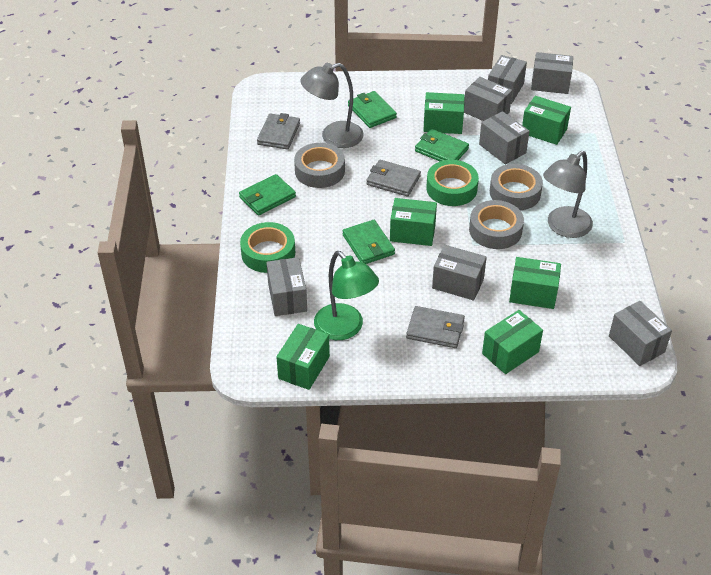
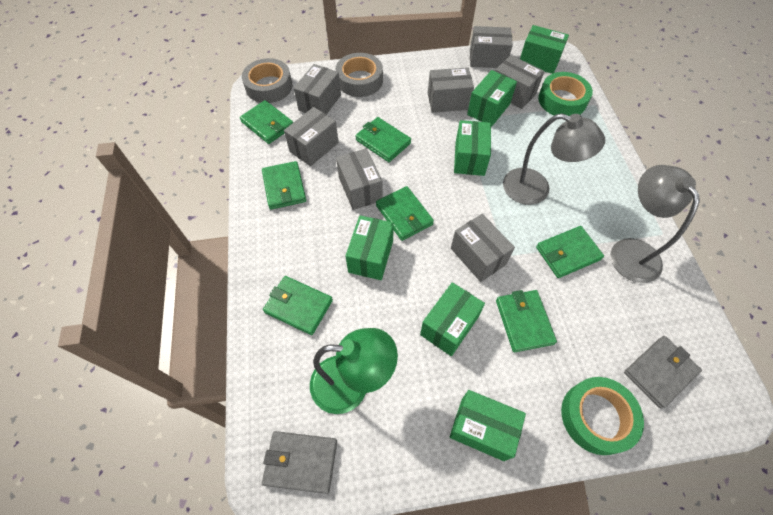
green wallet: [239,174,296,216] [343,220,395,264] [348,91,397,128] [415,129,469,161] = 4 -> [240,100,293,144] [262,161,306,210] [263,276,333,335] [355,117,411,162] [376,186,434,241] [496,290,557,352] [536,226,604,278] = 7
grey tape: [294,143,345,188] [469,200,524,249] [490,164,543,210] = 3 -> [242,58,292,103] [336,53,383,97] = 2
grey wallet: [257,113,300,150] [366,160,421,197] [406,306,465,348] = 3 -> [262,431,337,494] [624,336,702,409] = 2

